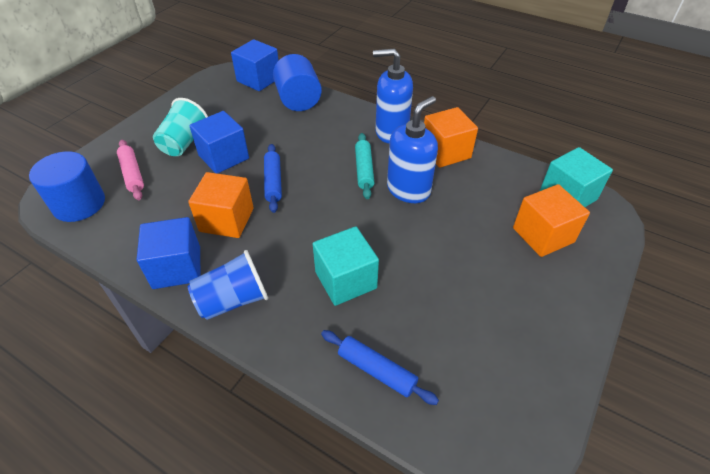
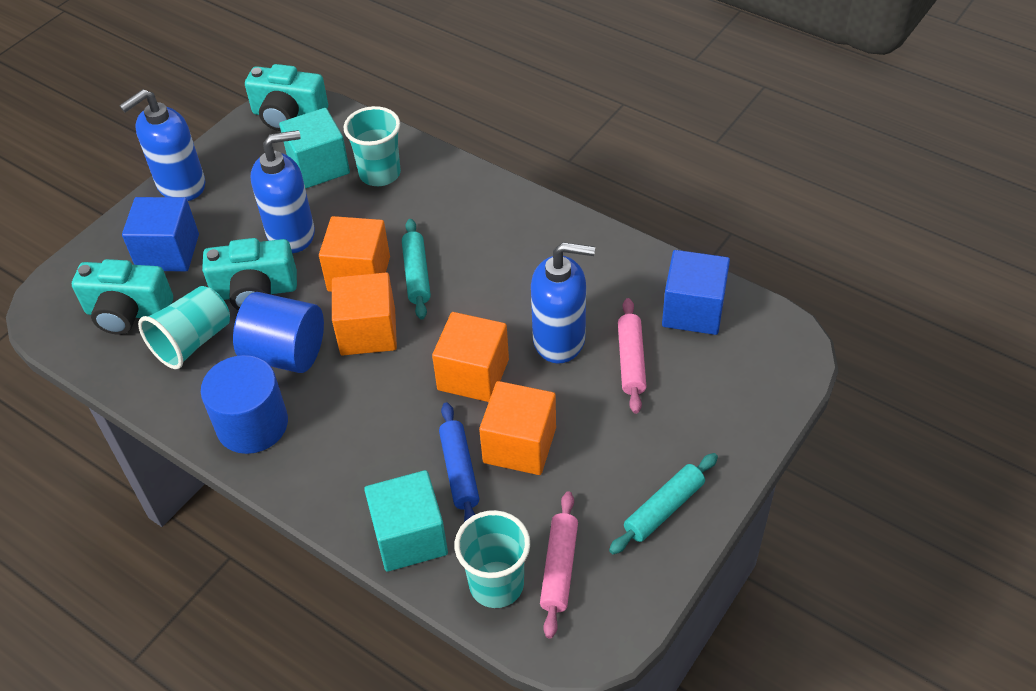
blue cube: [137,217,200,289] [189,111,249,174] [231,39,279,91] = 3 -> [122,197,199,272] [662,250,730,335] = 2
blue cup: [188,250,268,320] = 1 -> none = 0
blue rolling pin: [264,144,282,213] [321,330,439,405] = 2 -> [439,402,479,522] = 1
blue soap dispenser: [373,49,413,144] [387,96,438,203] = 2 -> [119,89,205,201] [251,130,315,253] [531,242,595,364] = 3
orange cube: [188,172,254,238] [424,107,478,168] [513,184,590,257] = 3 -> [319,216,390,292] [332,272,397,355] [432,312,509,402] [479,381,556,475] = 4
pink rolling pin: [117,140,144,200] = 1 -> [540,491,578,638] [618,298,647,414] = 2
turquoise camera: none = 0 -> [72,259,173,335] [202,238,297,310] [245,64,328,131] = 3
turquoise cup: [153,98,208,156] = 1 -> [138,286,230,369] [344,106,401,186] [455,510,530,608] = 3
turquoise rolling pin: [355,133,374,199] = 1 -> [402,219,431,320] [609,453,718,554] = 2

